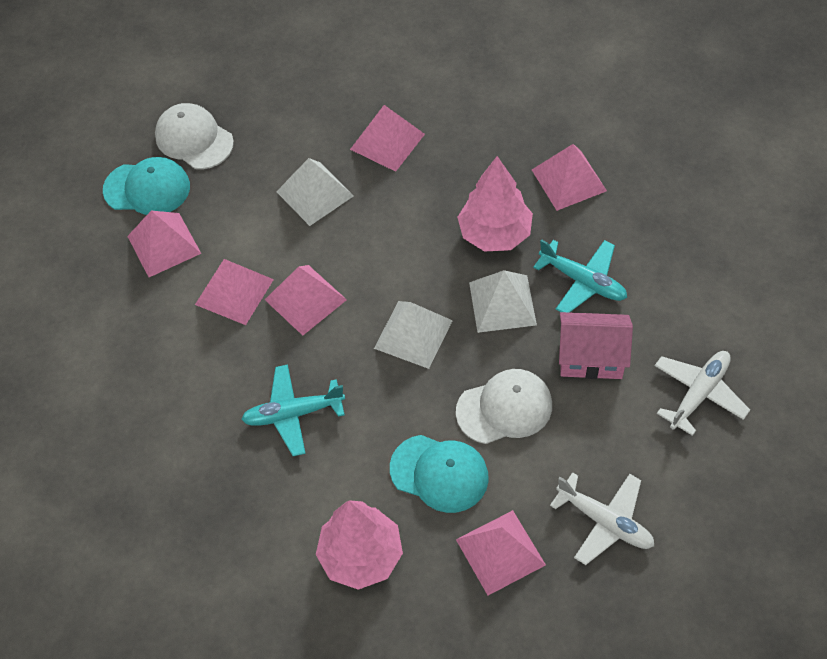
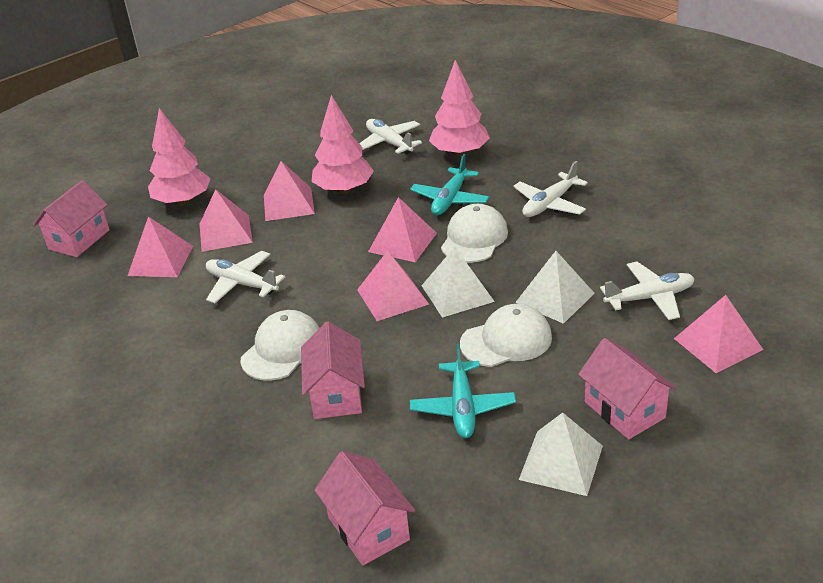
pink house: [559,312,633,379] = 1 -> [33,180,110,257] [301,322,365,419] [314,451,415,565] [578,338,677,439] = 4
pink tree: [316,500,403,590] [457,156,533,252] = 2 -> [148,108,211,206] [312,95,374,194] [429,60,490,157] = 3
turquoise cap: [103,157,190,215] [390,435,489,513] = 2 -> none = 0
white cap: [155,103,234,169] [456,369,552,444] = 2 -> [240,310,319,381] [441,204,508,263] [460,304,552,367] = 3
white plane: [550,472,654,565] [655,351,750,436] = 2 -> [206,251,285,303] [359,119,422,155] [513,161,588,217] [600,262,695,320] = 4

